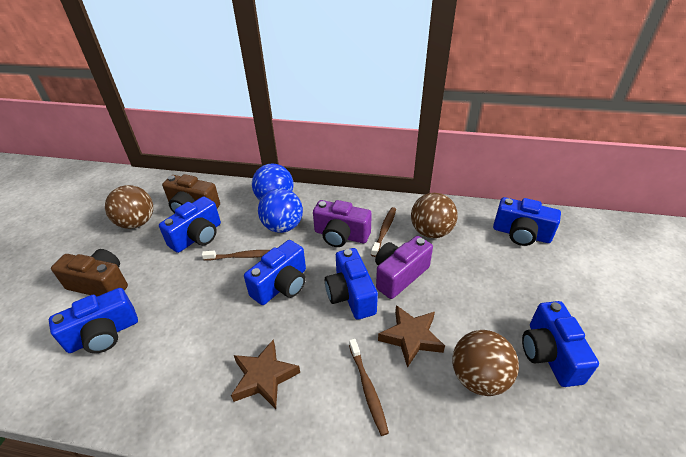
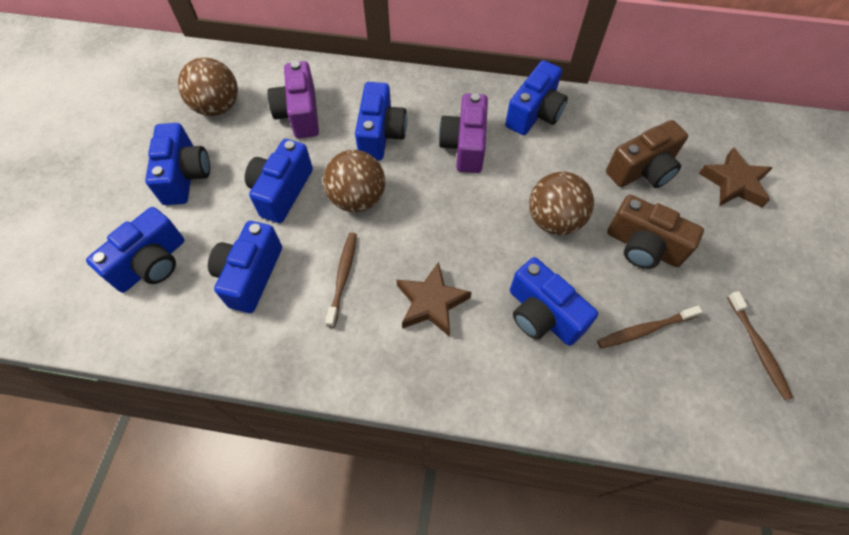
blue ball: [252,164,294,200] [258,188,303,233] = 2 -> none = 0
blue camera: [49,288,138,353] [159,196,221,253] [244,240,306,305] [325,248,378,320] [493,197,561,246] [522,301,599,387] = 6 -> [86,207,184,293] [145,123,210,205] [208,221,282,313] [245,139,313,223] [355,82,407,160] [505,60,568,135] [510,257,598,346] = 7

